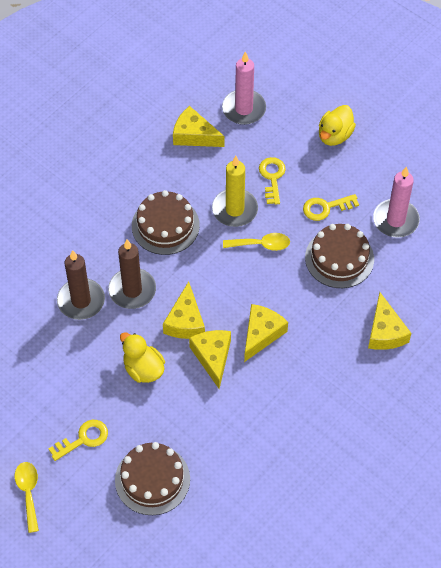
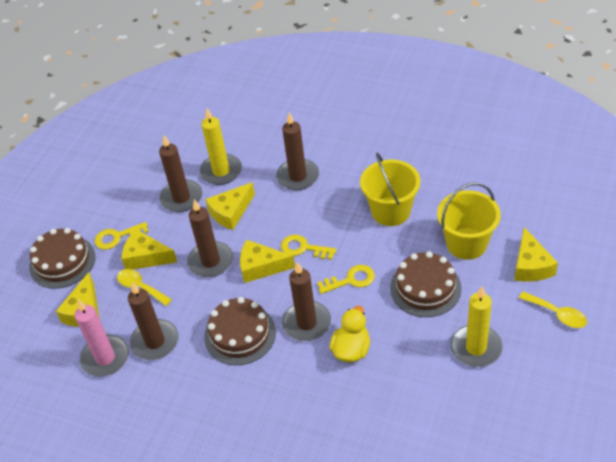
brown candle: [57,250,105,320] [108,240,156,309] = 2 -> [128,282,179,360] [159,135,202,212] [187,199,233,277] [276,113,319,190] [282,262,331,341] = 5
pink candle: [222,51,266,125] [373,166,420,238] = 2 -> [75,299,129,377] = 1
yellow bucket: none = 0 -> [360,153,420,226] [437,182,501,260] = 2
yellow candle: [212,156,258,227] = 1 -> [200,108,242,185] [451,286,503,367] = 2
yellow duck: [120,332,165,383] [319,105,356,146] = 2 -> [329,306,370,362] = 1

